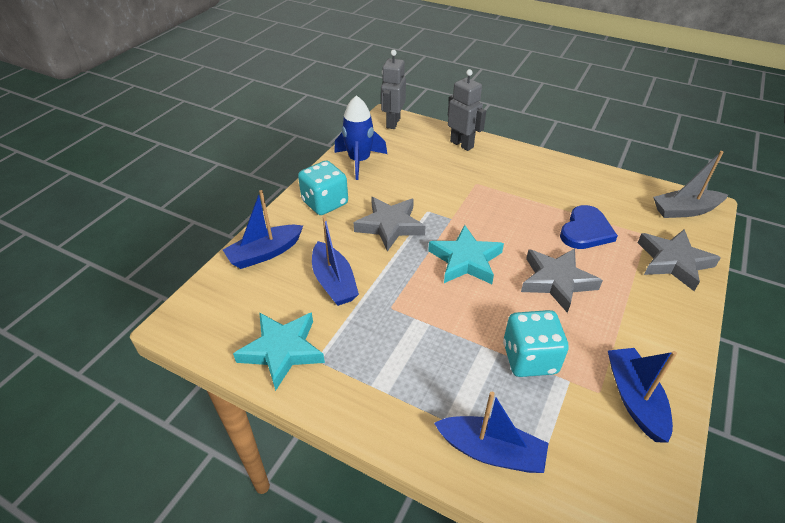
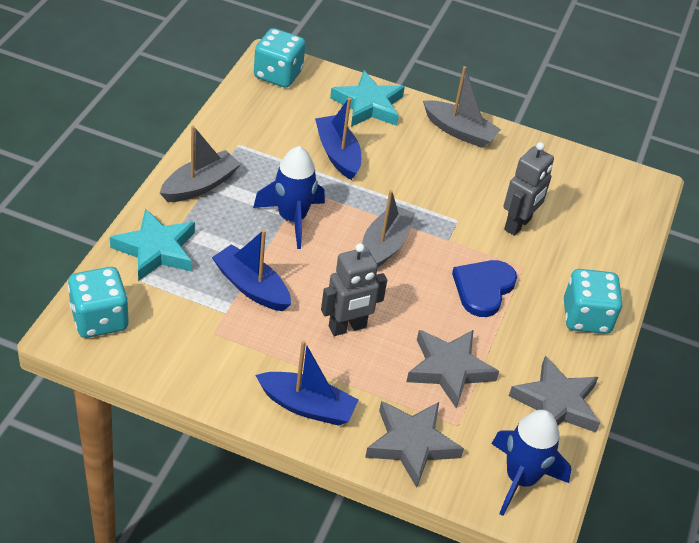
blue boat: [223,190,303,269] [312,216,359,306] [434,392,548,473] [608,348,677,443] = 4 -> [212,230,291,311] [255,340,359,426] [315,98,361,180] = 3
blue rocket: [334,95,387,180] = 1 -> [253,146,325,249] [491,410,571,516] = 2
grey boat: [653,151,728,218] = 1 -> [160,125,241,202] [362,190,415,267] [423,66,501,148] = 3
turquoise dice: [298,160,348,215] [503,310,569,377] = 2 -> [68,267,128,338] [254,28,306,88] [564,269,623,334] = 3

